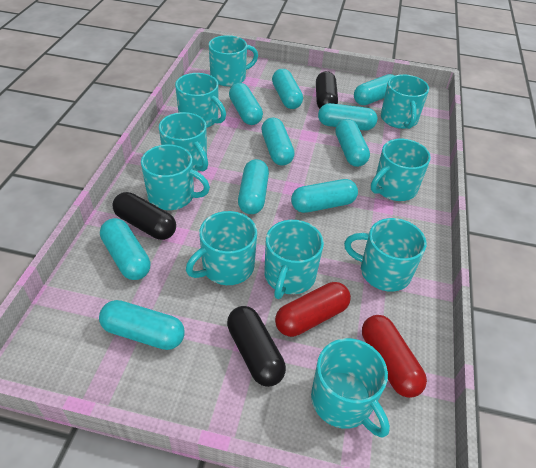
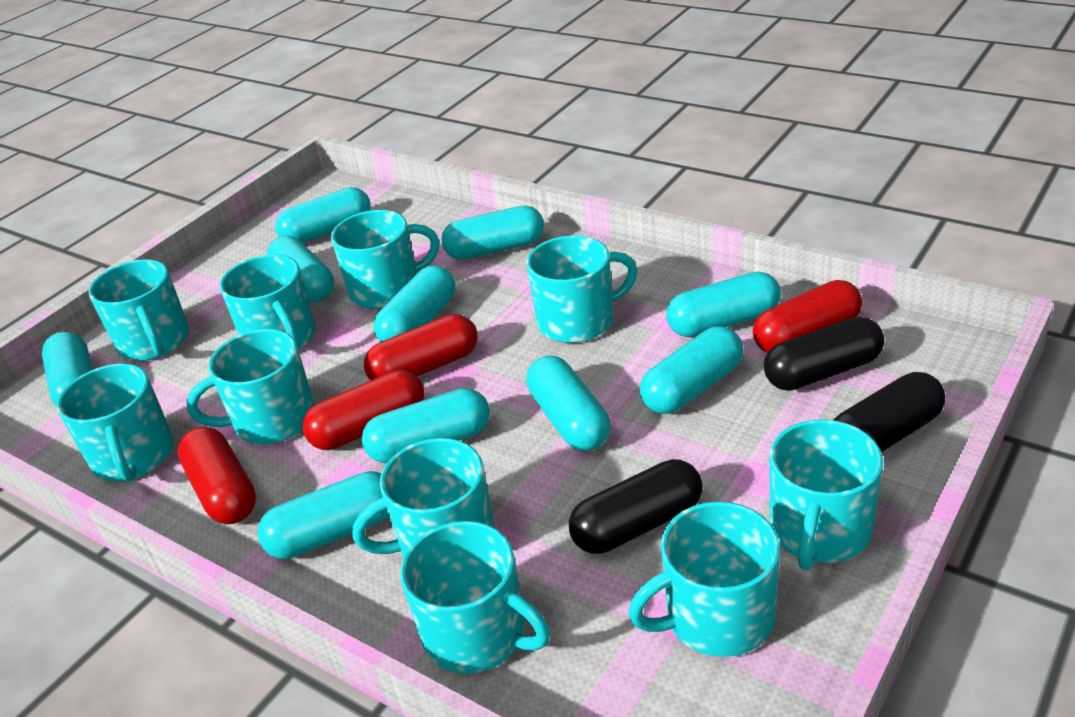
red capsule: [275,282,351,337] [362,315,427,398] = 2 -> [178,427,256,524] [303,370,424,450] [364,314,477,380] [753,280,862,353] = 4

